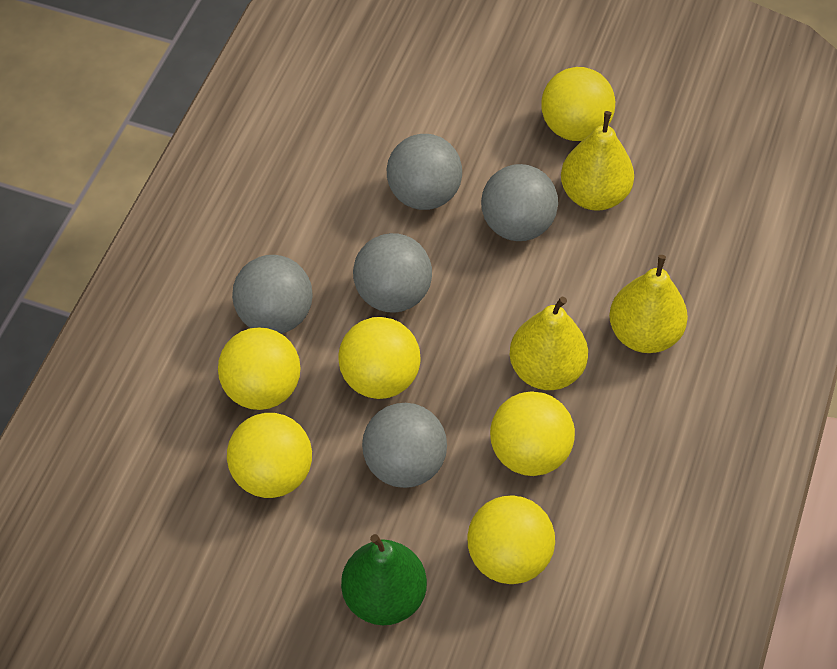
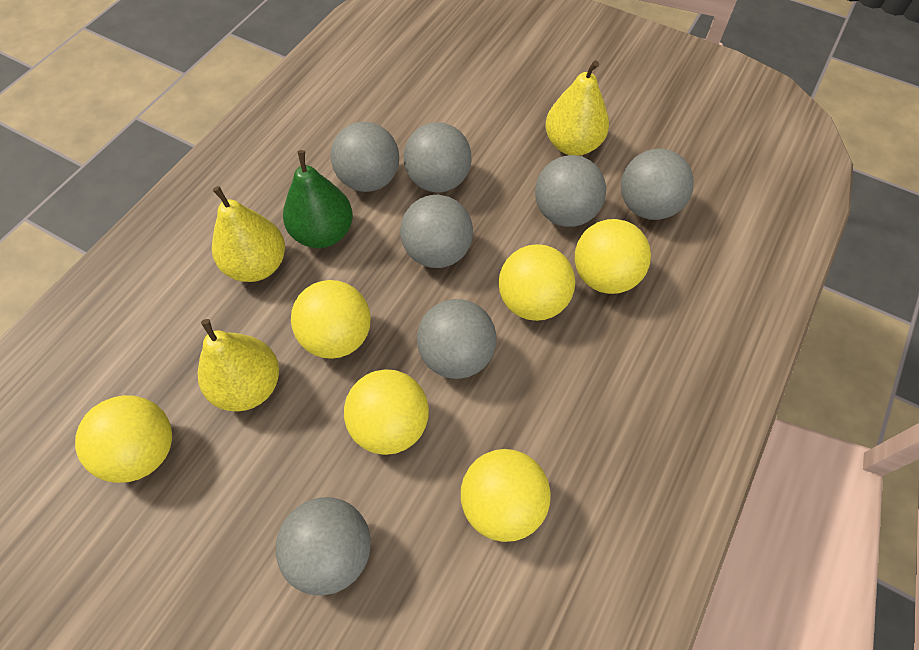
grey ball: [232,255,312,334] [353,233,432,313] [362,403,447,488] [387,134,462,210] [481,164,558,241] = 5 -> [276,497,371,596] [331,122,399,192] [400,195,473,268] [404,122,471,193] [417,299,496,379] [535,155,606,227] [621,149,694,220] = 7

